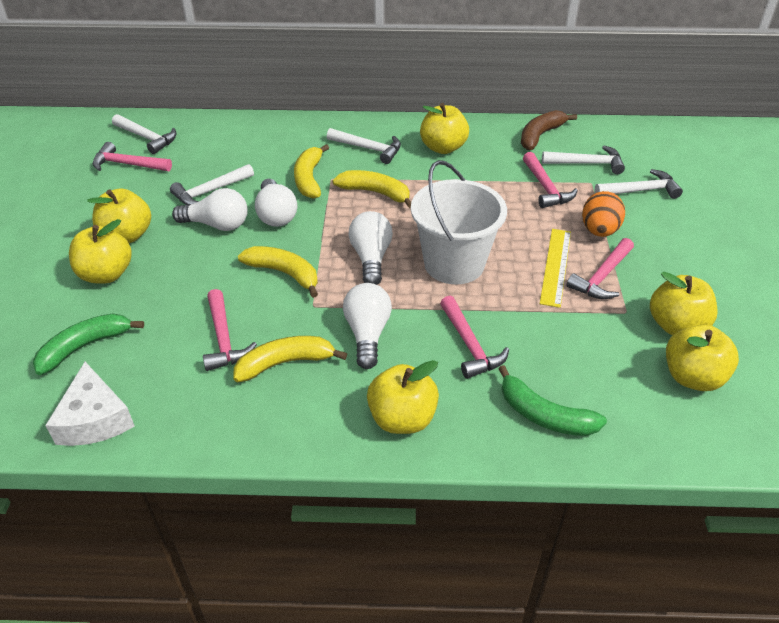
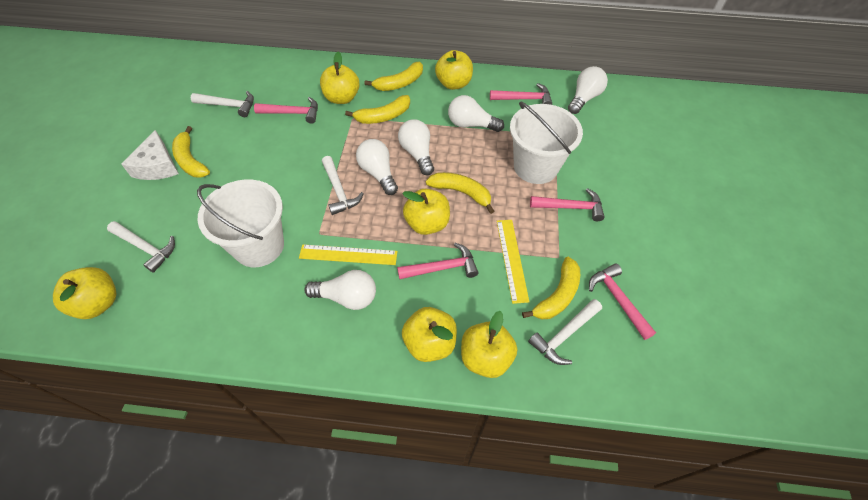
brown banana: [521,110,577,150] = 1 -> none = 0
green banana: [33,314,144,375] [498,365,607,436] = 2 -> none = 0
orange egg: [582,191,625,237] = 1 -> none = 0
white bucket: [411,160,507,284] = 1 -> [197,179,284,267] [510,101,583,184] = 2
white hammer: [112,114,176,154] [170,164,254,205] [327,128,401,164] [542,145,625,174] [595,169,683,199] = 5 -> [107,221,175,273] [191,91,254,117] [322,156,364,215] [528,299,602,365] = 4
white light bulb: [172,188,248,231] [255,179,297,227] [343,283,392,369] [349,211,393,285] = 4 -> [304,270,376,310] [356,139,398,195] [398,119,434,175] [448,95,504,132] [568,66,608,114] = 5
yellow banana: [233,336,347,382] [238,246,318,298] [294,144,329,199] [333,170,411,208] = 4 -> [172,126,210,177] [345,95,410,124] [365,62,423,91] [426,172,494,214] [522,257,580,319] = 5
yellow ruler: [540,229,571,308] = 1 -> [299,244,398,265] [497,220,529,304] = 2

